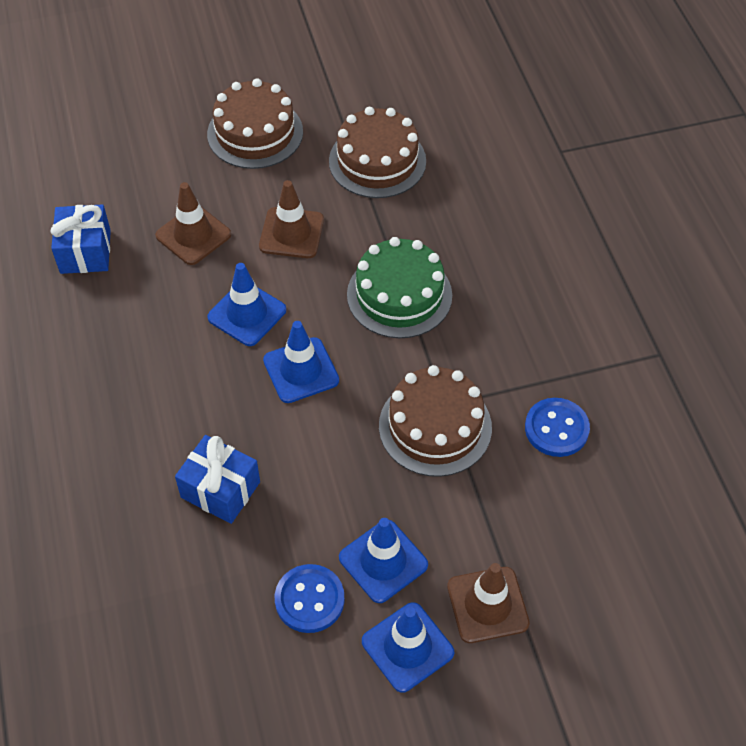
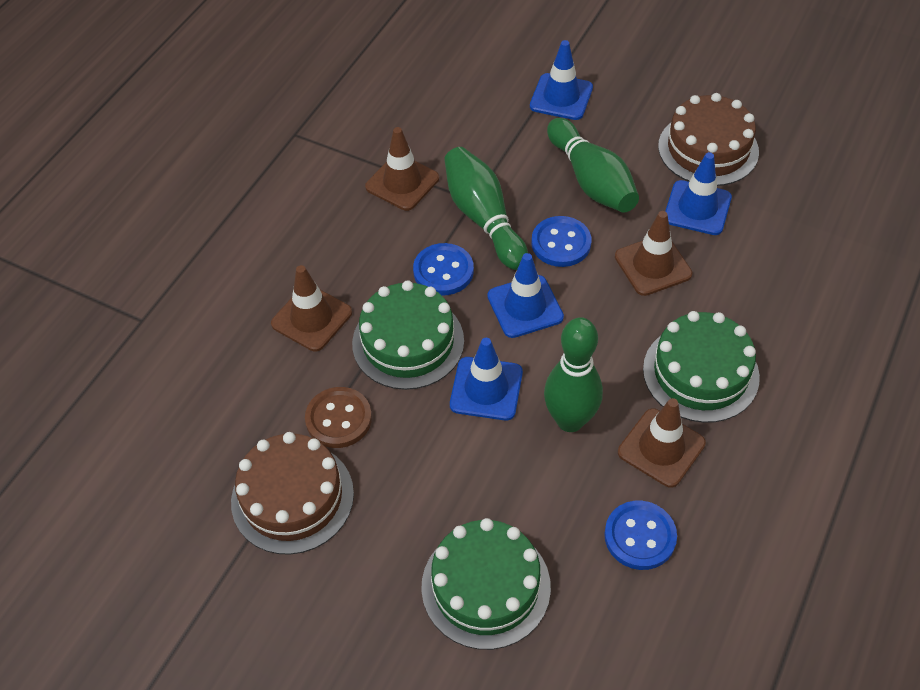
blue button: [275,564,345,633] [525,398,590,457] = 2 -> [413,243,474,295] [531,216,592,267] [604,501,677,570] = 3
blue gift: [50,204,111,274] [175,435,260,524] = 2 -> none = 0
brown button: none = 0 -> [305,387,372,448] = 1
brown cake: [207,78,303,169] [329,107,426,198] [379,365,492,477] = 3 -> [231,432,354,555] [658,93,759,186] = 2
brown traffic cone: [155,182,231,265] [259,180,324,258] [447,563,530,643] = 3 -> [271,265,352,351] [365,127,439,211] [615,211,693,296] [618,398,706,488] = 4
green bowling pin: none = 0 -> [444,147,528,270] [544,317,603,432] [547,118,639,213] = 3
green cake: [347,237,452,338] = 1 -> [352,280,464,390] [421,518,551,650] [643,311,760,423] = 3

